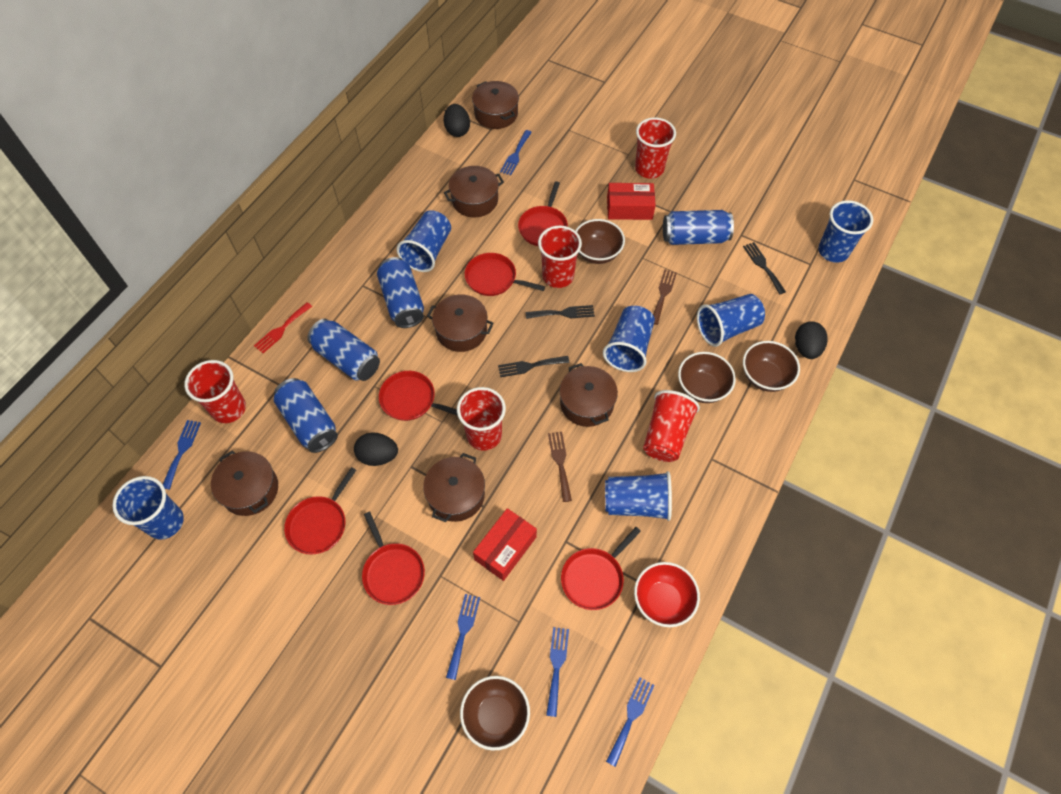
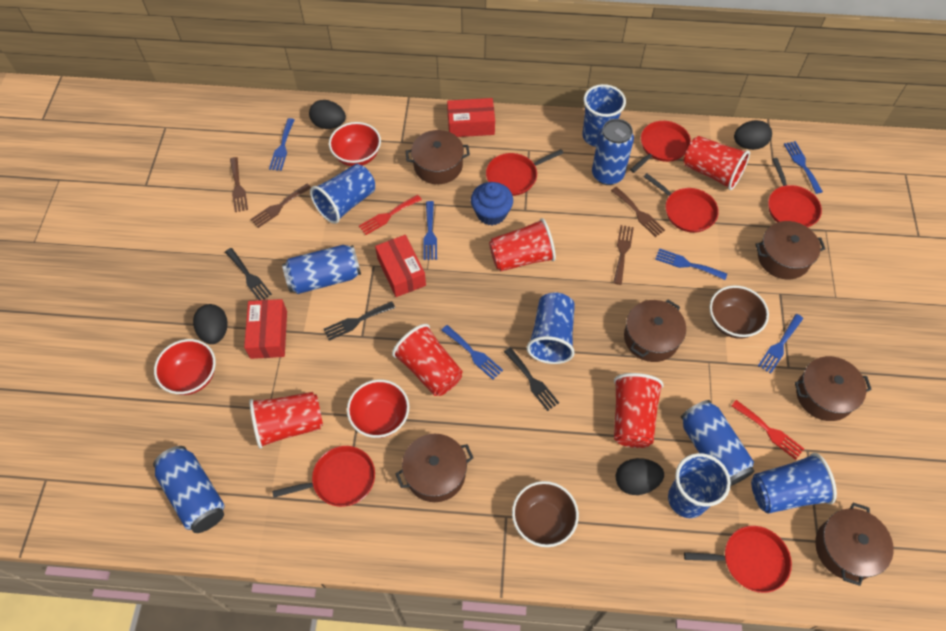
black egg: [354,433,398,466] [444,104,470,137] [795,321,828,359] = 3 -> [193,304,228,344] [309,100,346,129] [616,458,664,495] [734,120,772,150] = 4
blue cup: [112,476,184,540] [396,210,451,272] [603,306,655,372] [605,471,672,521] [697,294,765,347] [818,200,873,263] = 6 -> [310,164,375,224] [527,292,575,364] [582,84,626,147] [668,453,731,518] [751,453,837,514] = 5
blue cupcake: none = 0 -> [471,182,513,225] = 1
blue fork: [163,420,201,490] [446,594,480,680] [500,130,532,175] [546,627,569,717] [606,677,655,767] = 5 -> [269,118,295,171] [423,201,437,260] [441,325,503,380] [655,248,727,280] [758,314,803,374] [784,141,823,194] = 6
brown bowl: [460,676,530,751] [575,219,625,264] [678,352,736,403] [743,341,800,392] = 4 -> [512,481,579,547] [709,285,769,339] = 2
brown fork: [548,432,572,502] [653,270,677,325] = 2 -> [230,157,248,212] [250,183,311,228] [611,187,665,237] [613,225,634,285] = 4
red bowl: [634,562,700,627] = 1 -> [154,339,216,395] [329,122,381,166] [347,379,410,438] = 3
red box: [473,508,537,581] [607,183,656,220] = 2 -> [244,299,287,359] [375,235,426,297] [447,98,495,137] = 3
red fork: [254,302,312,353] = 1 -> [359,195,422,235] [732,400,804,460] = 2

